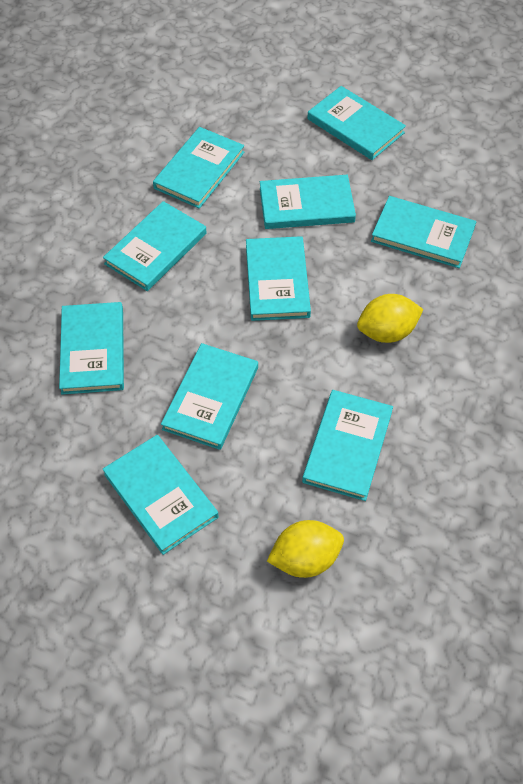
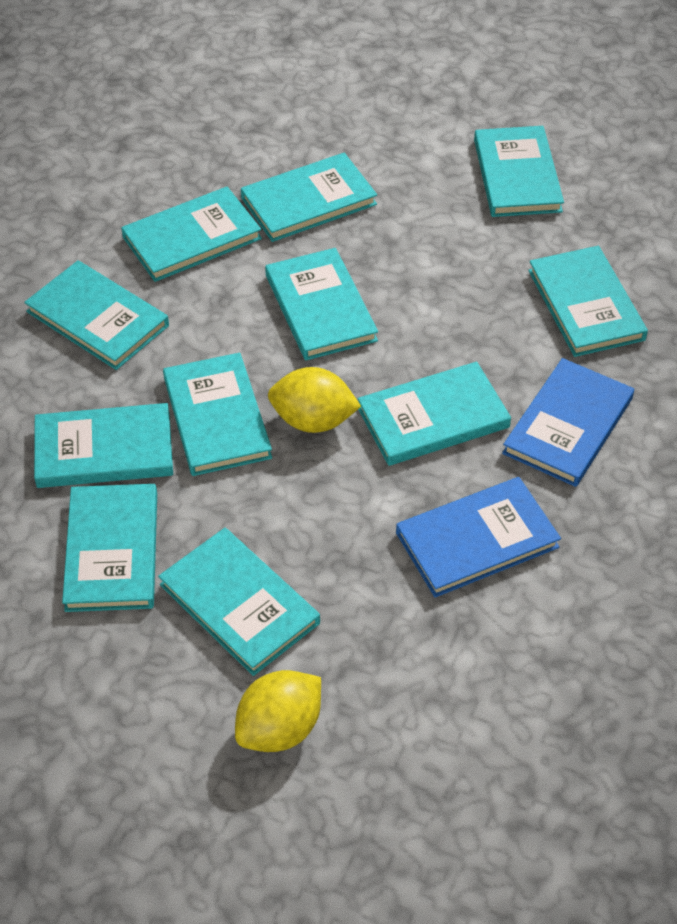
blue book: none = 0 -> [396,477,561,597] [502,358,634,487] = 2
turquoise book: [59,302,124,394] [103,201,206,291] [103,435,219,555] [153,127,244,209] [161,343,258,450] [246,236,311,321] [260,175,356,229] [302,390,393,501] [308,86,406,160] [371,196,476,268] = 10 -> [24,260,169,370] [34,403,173,488] [62,484,157,612] [121,187,262,282] [158,528,320,676] [163,353,272,476] [241,153,377,242] [265,248,378,360] [358,362,511,466] [474,126,564,217] [528,246,648,357] = 11

